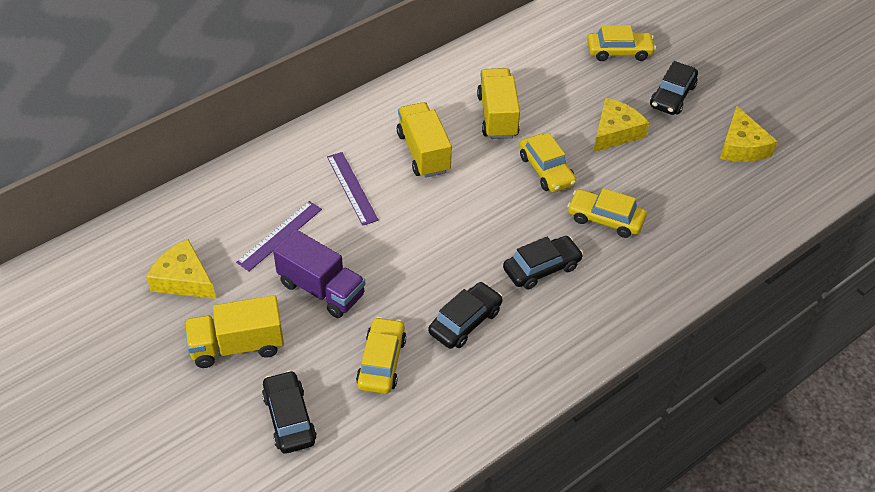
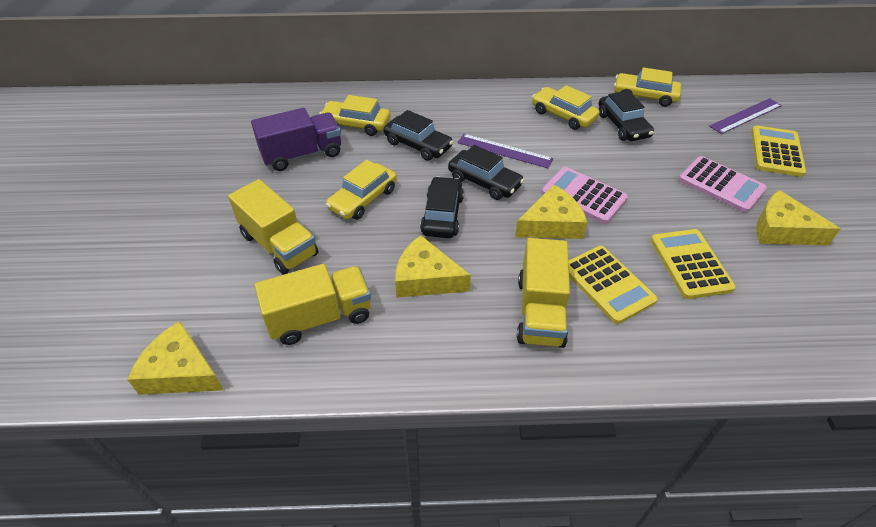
pink calculator: none = 0 -> [541,167,628,224] [679,156,767,213] = 2
yellow calculator: none = 0 -> [568,246,658,324] [651,229,736,299] [751,126,806,177] = 3
yellow cheese: [146,239,216,299] [594,98,649,152] [720,106,777,162] = 3 -> [127,321,223,395] [395,235,471,298] [515,184,587,239] [756,190,840,245] = 4

